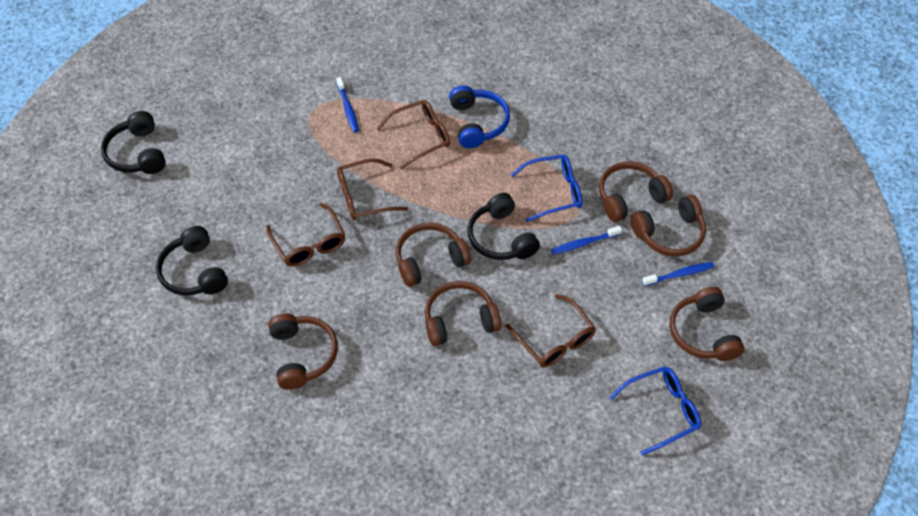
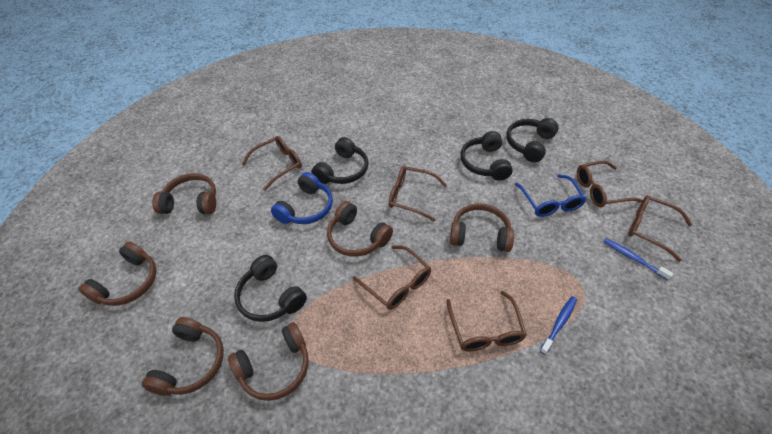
black headphones: [101,111,166,174] [156,226,228,295] [468,193,540,260] = 3 -> [234,255,307,322] [312,137,368,184] [460,131,513,181] [506,118,558,163] = 4
blue glasses: [511,155,582,222] [609,366,701,456] = 2 -> [515,175,586,217] = 1
blue toothbrush: [336,77,359,132] [551,226,622,255] [642,262,715,286] = 3 -> [540,296,577,355] [603,238,673,280] = 2
brown glasses: [266,203,345,267] [337,158,408,220] [376,100,450,169] [506,294,596,367] = 4 -> [242,136,302,191] [353,245,431,310] [389,166,447,222] [446,291,527,352] [577,161,643,207] [628,195,692,262] = 6

